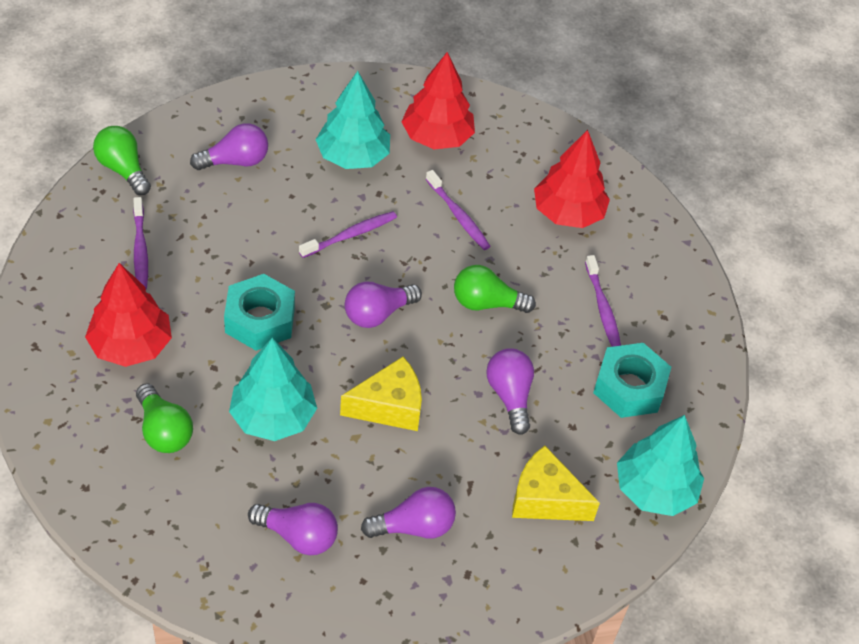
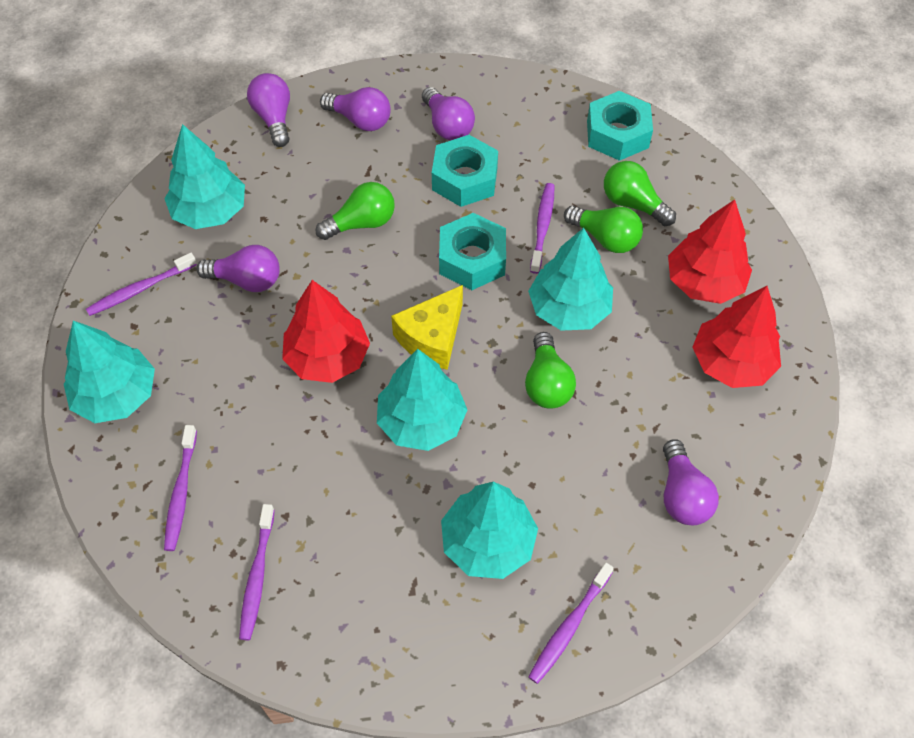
green light bulb: [93,126,151,195] [136,383,193,453] [454,265,536,313] = 3 -> [316,182,395,240] [525,332,576,409] [564,206,643,253] [604,161,676,226] = 4
purple toothbrush: [133,197,148,289] [299,211,397,258] [426,170,491,250] [585,255,621,347] = 4 -> [86,253,197,316] [164,425,197,551] [239,504,275,640] [529,563,614,684] [530,183,555,274] = 5
turquoise nut: [224,274,295,351] [593,343,671,418] = 2 -> [432,135,498,207] [439,213,506,290] [587,91,653,161] = 3
turquoise tree: [229,338,317,441] [315,71,390,169] [617,415,704,516] = 3 -> [64,321,155,423] [164,124,245,229] [377,349,467,451] [441,482,538,579] [528,228,613,331] = 5
yellow cheese: [340,356,422,431] [512,445,600,521] = 2 -> [391,285,463,370] = 1

